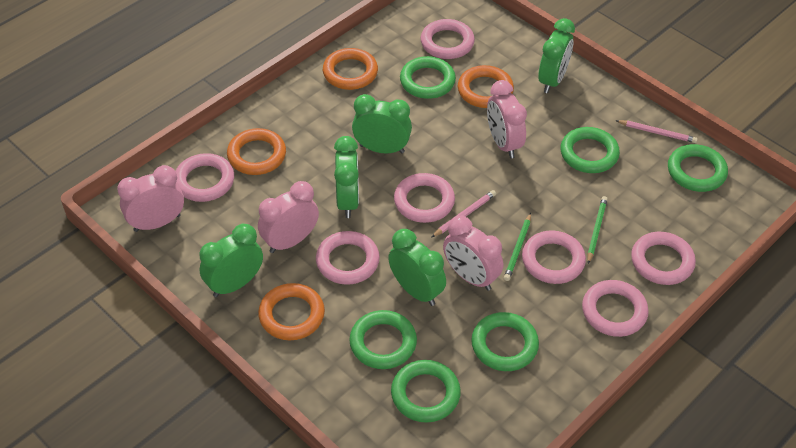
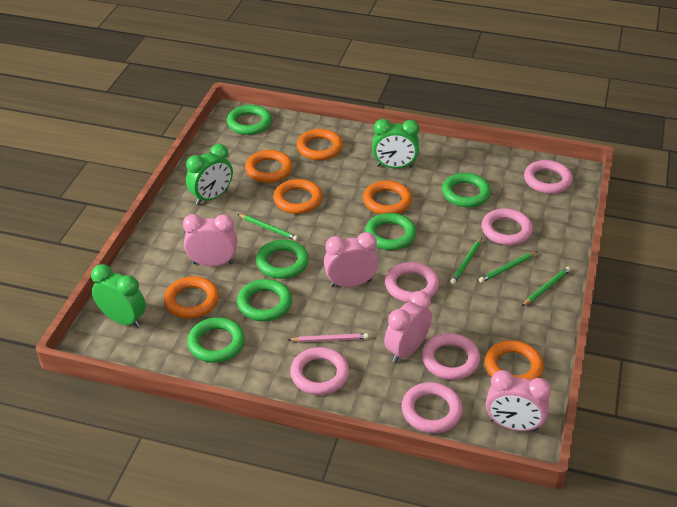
green clock: [199,224,263,297] [334,136,359,218] [352,94,412,153] [388,229,446,306] [538,18,575,93] = 5 -> [91,264,146,328] [186,144,233,205] [372,119,419,168] = 3
green pencil: [504,213,531,281] [587,196,608,264] = 2 -> [238,214,298,241] [450,238,482,284] [479,251,537,283] [522,267,571,306] = 4
orange ring: [227,128,286,175] [258,283,325,340] [323,48,378,90] [458,65,514,108] = 4 -> [164,276,219,319] [245,150,293,183] [273,179,323,214] [297,129,343,160] [363,180,412,214] [485,340,544,381] = 6
pink pencil: [432,190,496,237] [616,120,698,143] = 2 -> [288,333,369,342] = 1
pink ring: [176,153,234,202] [316,231,380,285] [394,173,455,223] [421,19,475,59] [522,231,586,284] [582,280,649,337] [631,232,696,285] = 7 -> [290,347,349,395] [385,262,439,302] [402,382,463,433] [422,333,480,380] [482,208,533,245] [524,160,573,194] = 6

